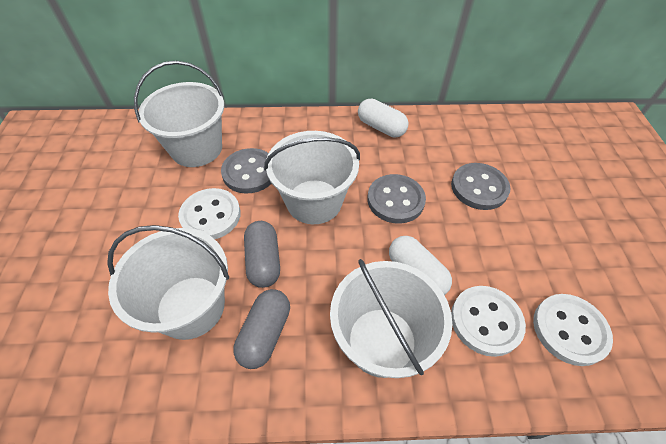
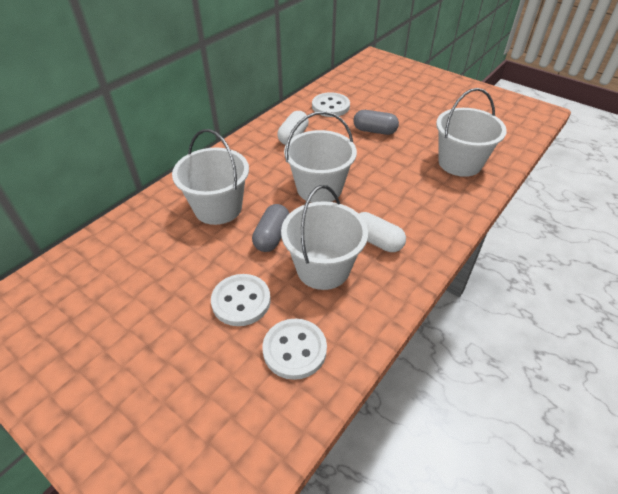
grey button: [221,148,272,194] [367,174,426,224] [451,163,510,210] = 3 -> none = 0

